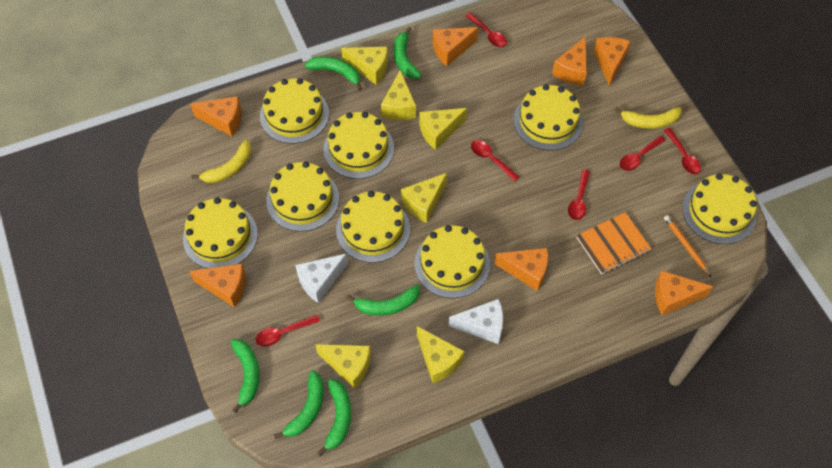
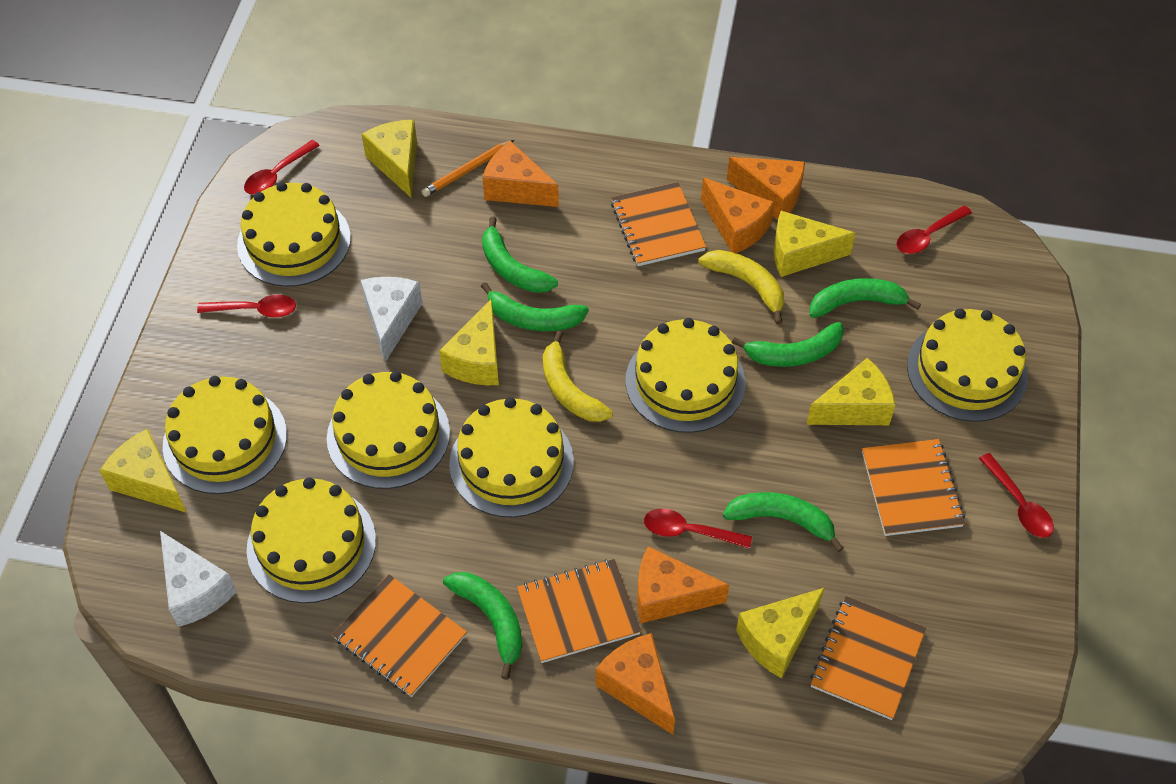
orange cheese: [189,263,246,307] [190,96,242,136] [433,27,478,66] [494,248,548,291] [552,36,587,85] [593,37,631,86] [655,270,714,315] = 7 -> [483,141,559,207] [595,633,675,735] [637,546,729,623] [701,178,775,253] [727,157,805,220] = 5
orange notebook: [576,212,652,274] = 1 -> [332,574,467,697] [517,559,641,663] [611,182,706,266] [810,596,926,720] [862,439,965,536] = 5
red spoon: [256,315,320,347] [466,13,507,47] [471,140,520,182] [568,169,590,220] [620,135,665,171] [664,128,701,175] = 6 -> [197,295,296,318] [244,140,320,195] [644,509,752,549] [896,205,972,254] [979,453,1054,538] = 5
yellow cake: [183,197,258,268] [260,78,329,144] [266,161,339,232] [323,112,394,179] [336,191,410,263] [414,225,490,298] [514,84,583,150] [682,173,757,244] = 8 -> [163,376,287,494] [237,182,351,287] [247,477,376,603] [327,371,450,489] [449,397,574,518] [626,318,746,433] [907,308,1028,422] = 7

